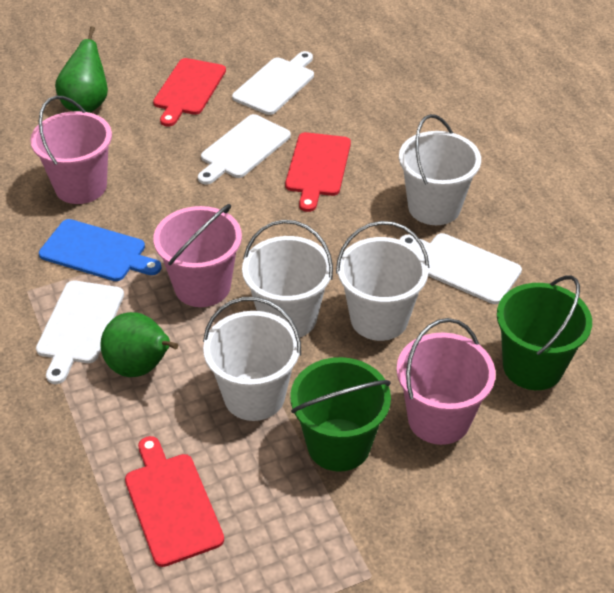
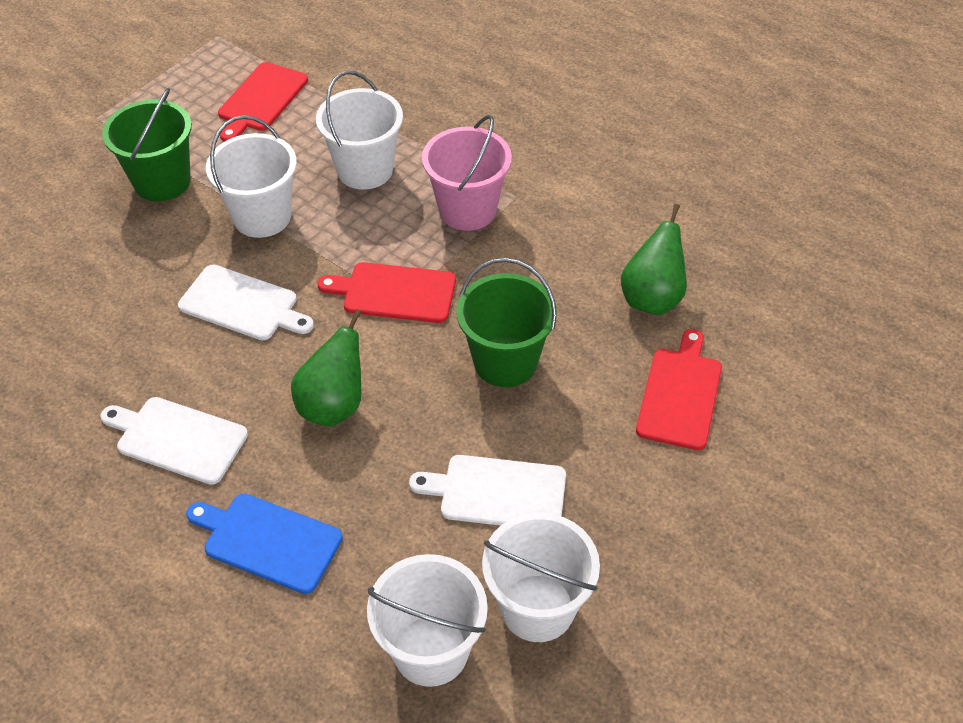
pink bucket: [30,96,112,204] [153,204,242,307] [397,318,496,445] = 3 -> [422,115,512,231] = 1
white cutting board: [36,281,124,384] [198,114,291,184] [232,51,314,115] [399,233,522,304] = 4 -> [101,397,248,485] [178,265,314,340] [409,455,566,526] = 3

